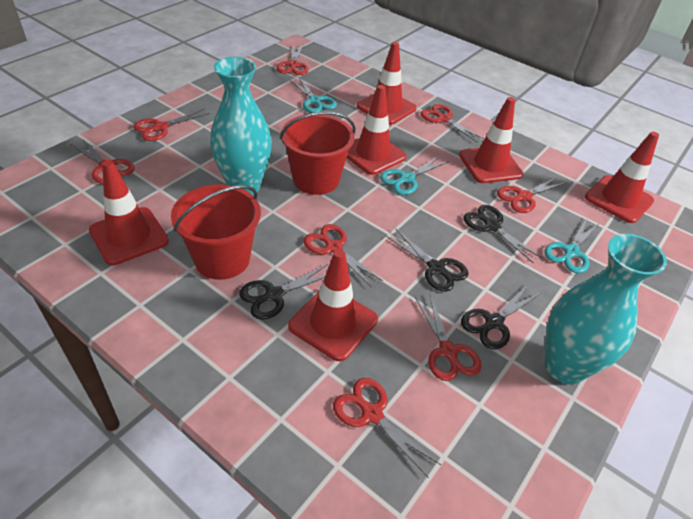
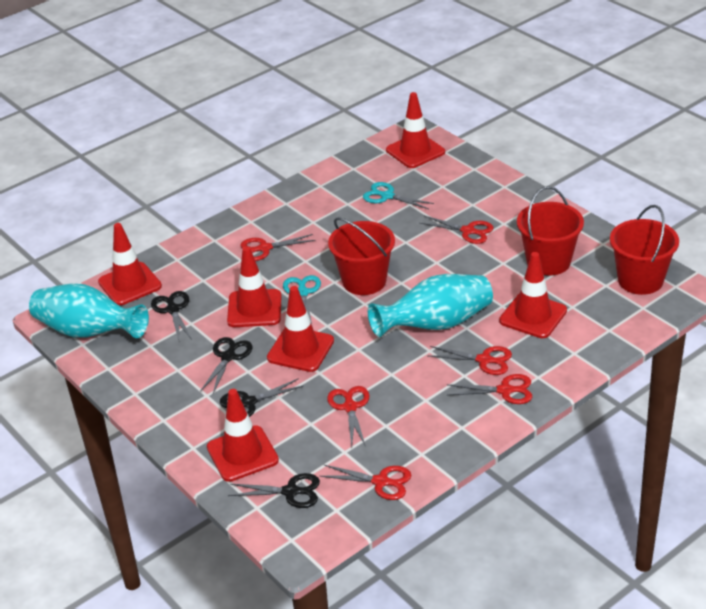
red bucket: [171,184,261,280] [280,112,356,195] = 2 -> [328,217,395,295] [517,186,584,276] [610,205,679,295] = 3
red scissors: [71,138,135,184] [133,109,210,141] [276,44,309,75] [303,224,383,287] [333,378,441,477] [415,294,481,381] [420,104,485,142] [497,176,567,213] = 8 -> [240,234,316,261] [320,465,411,500] [327,386,369,447] [420,215,494,244] [429,346,512,375] [447,374,532,404] = 6
turquoise scissors: [289,76,337,113] [380,156,449,195] [544,218,600,273] = 3 -> [283,275,321,324] [363,182,434,209] = 2

